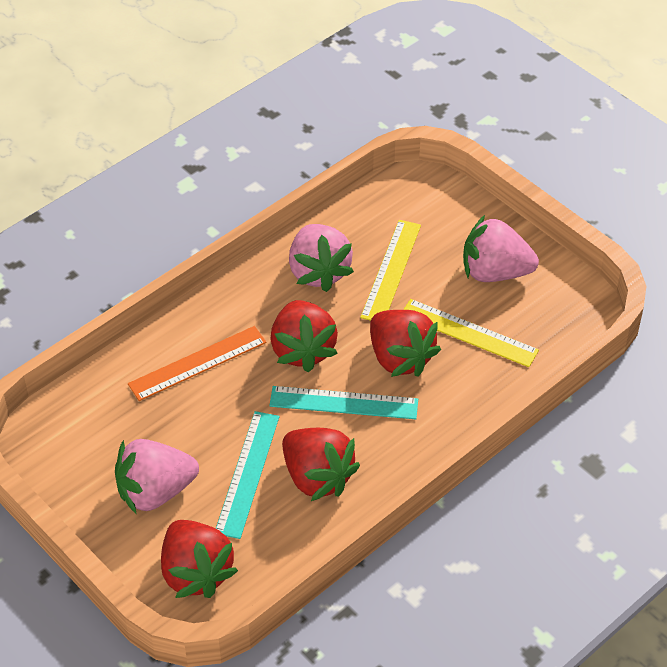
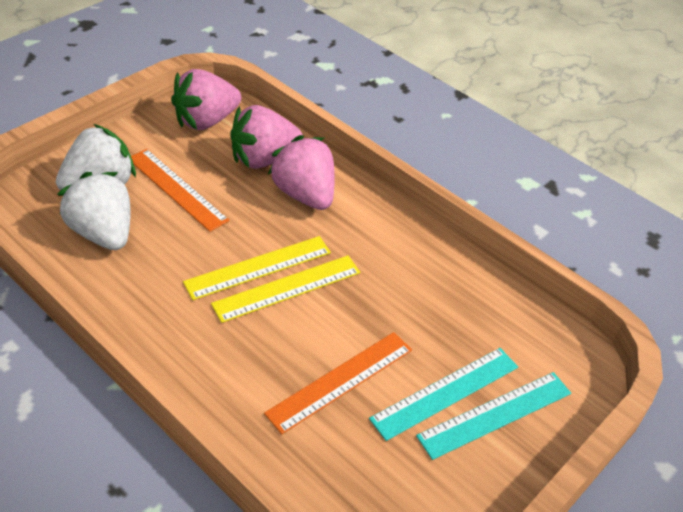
orange ruler: [128,326,267,401] = 1 -> [131,149,230,232] [264,332,412,434] = 2
red strawberry: [161,520,238,598] [270,300,338,372] [282,428,360,501] [370,310,441,377] = 4 -> none = 0
white strawberry: none = 0 -> [56,124,136,190] [57,172,130,250] = 2

